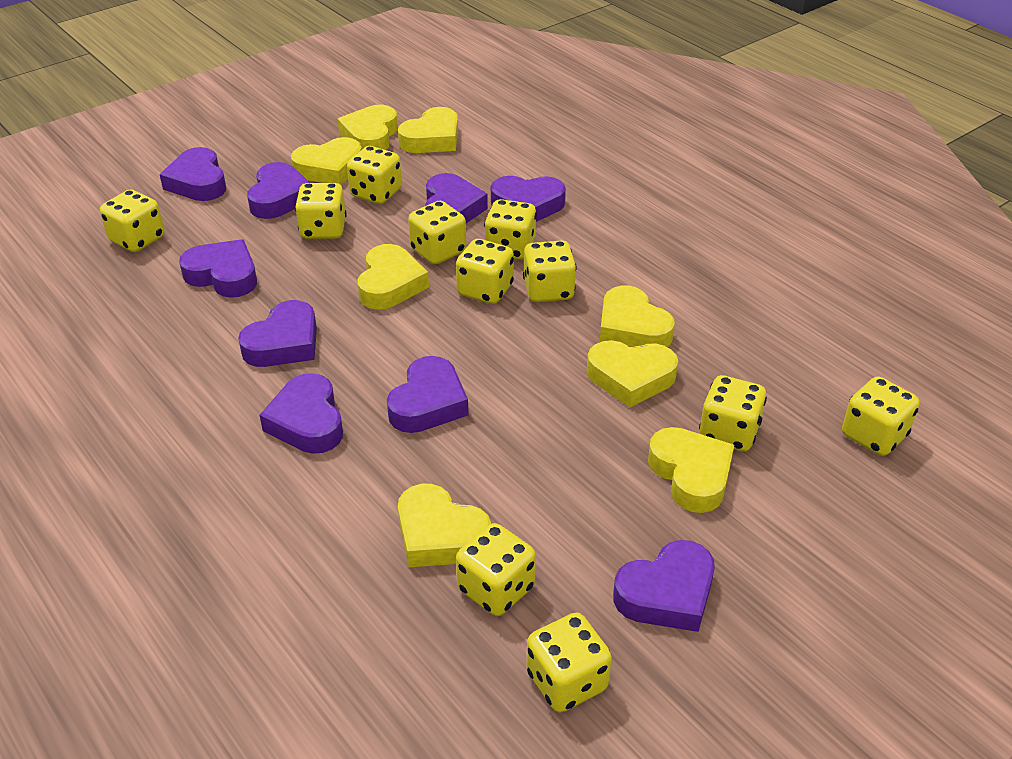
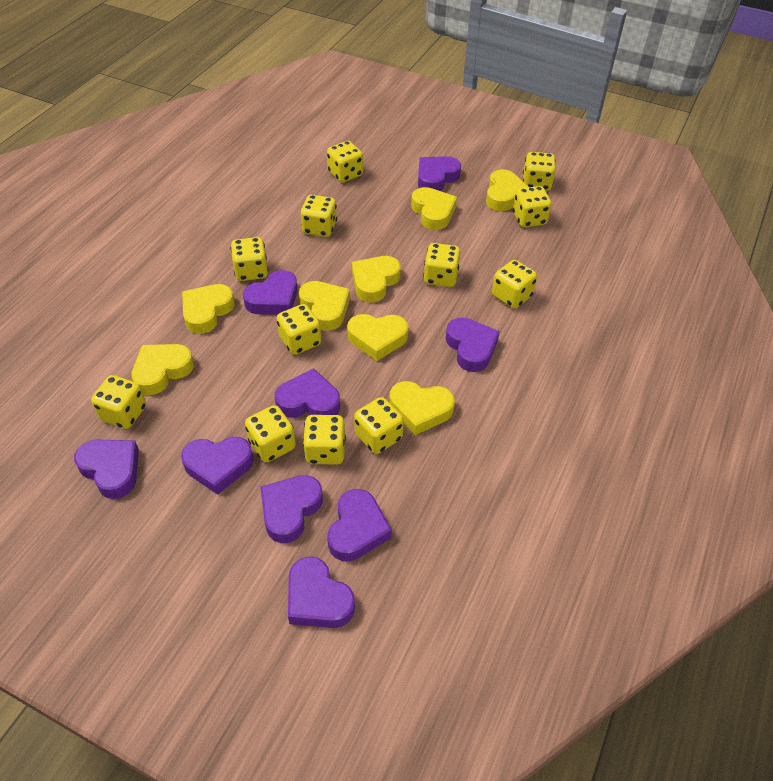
yellow dice: [100,190,164,252] [295,183,346,239] [347,146,402,204] [408,201,466,264] [456,239,514,304] [456,523,536,616] [484,199,537,260] [523,240,577,302] [527,613,612,712] [699,375,767,452] [842,376,920,456] = 11 -> [91,375,146,429] [231,237,268,281] [245,405,296,462] [277,304,321,355] [301,195,337,237] [303,415,346,464] [327,141,363,182] [354,397,404,454] [423,243,460,287] [492,260,537,309] [513,186,551,228] [523,152,556,191] = 12

